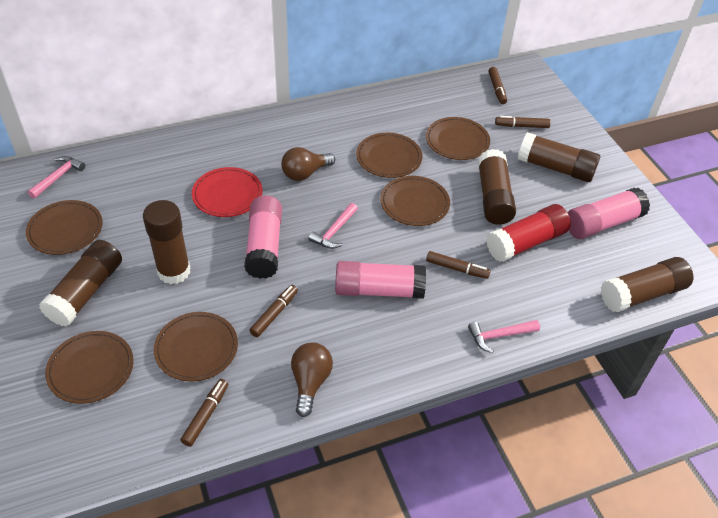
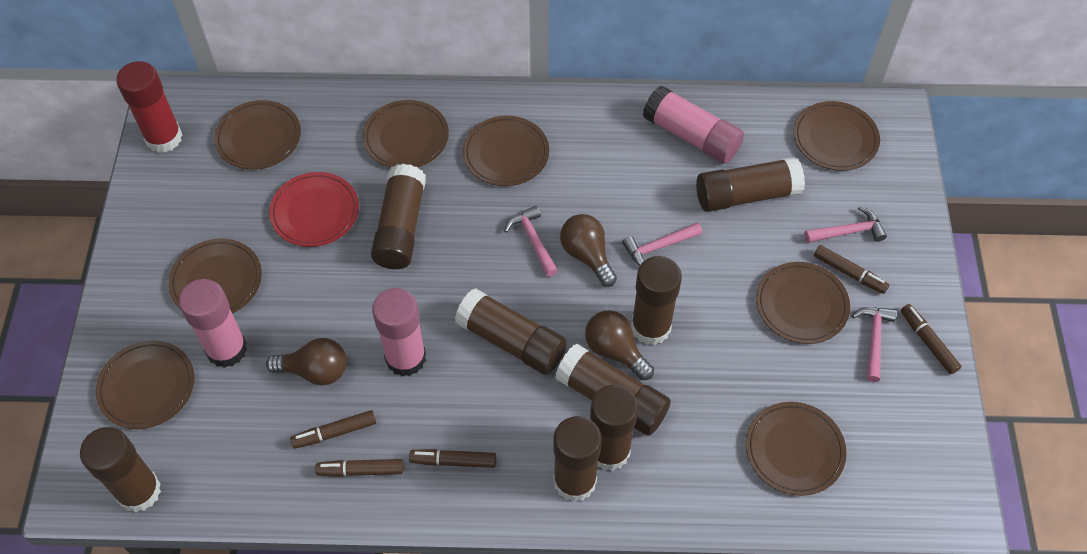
brown glue stick: [39,240,122,327] [143,200,190,284] [477,149,516,225] [518,132,600,182] [601,257,693,312] = 5 -> [80,427,161,513] [371,164,426,269] [455,288,567,375] [553,416,602,502] [555,343,671,436] [590,385,638,471] [631,256,682,345] [696,157,805,212] = 8
brown light bulb: [281,147,335,181] [291,342,333,417] = 2 -> [266,338,347,386] [560,214,617,287] [585,310,654,380] = 3
brown plate: [26,200,103,255] [45,331,134,404] [154,312,238,381] [356,133,422,178] [380,176,450,226] [426,117,490,160] = 6 -> [96,341,194,429] [168,239,262,314] [214,100,301,170] [363,100,449,168] [463,116,549,186] [746,402,847,496] [756,262,850,344] [793,101,880,171] = 8
pink hammer: [28,156,85,198] [308,203,358,249] [468,320,540,353] = 3 -> [504,206,558,277] [622,222,702,266] [804,206,887,243] [852,307,897,382] = 4

